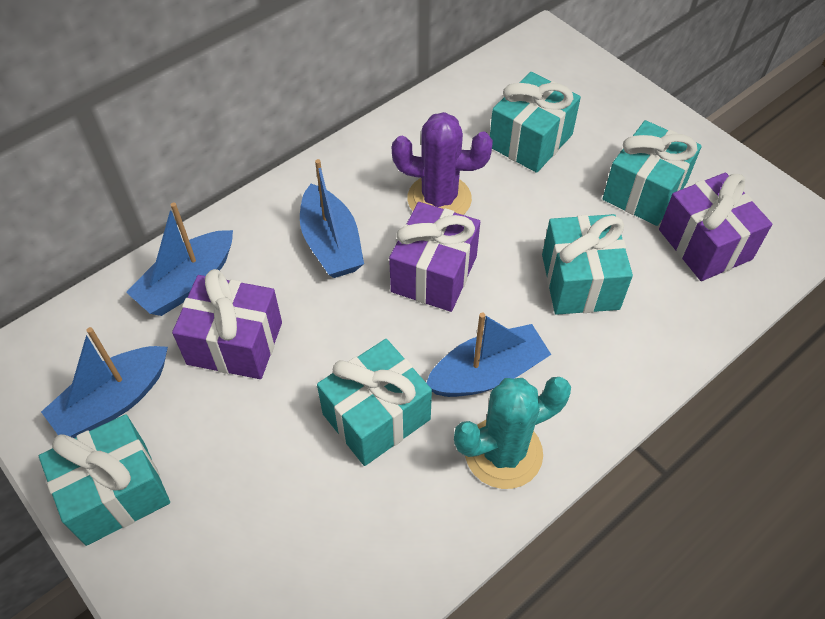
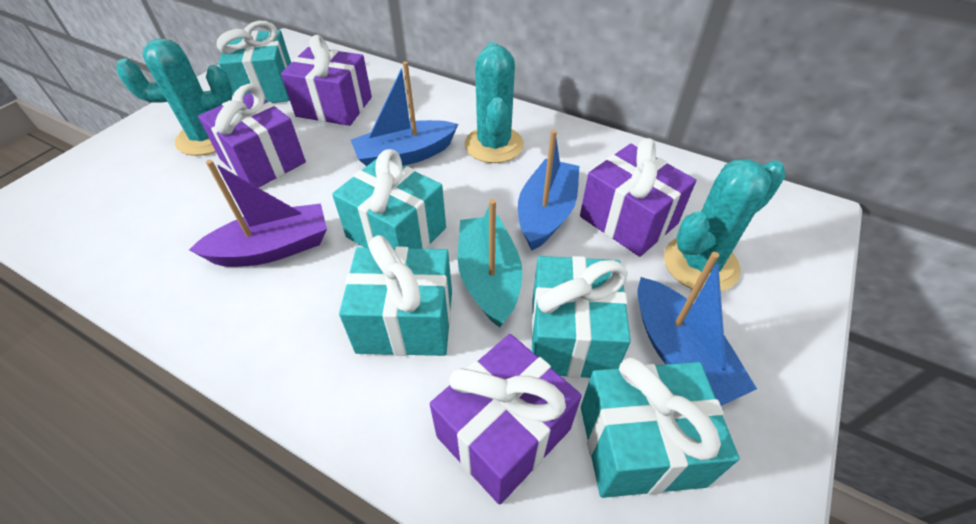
blue boat: [41,327,168,438] [126,202,233,316] [300,159,364,278] [426,312,551,397] = 4 -> [351,61,458,166] [518,130,579,251] [637,252,757,406] = 3
purple boat: none = 0 -> [189,160,327,267] = 1
purple cactus: [392,112,493,215] = 1 -> none = 0
purple gift: [172,269,282,379] [389,202,480,312] [659,173,772,281] = 3 -> [198,84,306,188] [281,35,372,126] [430,334,582,505] [580,138,696,257] = 4
turquoise boat: none = 0 -> [458,199,522,328] = 1
turquoise cactus: [454,377,571,489] = 1 -> [116,38,232,156] [464,42,524,163] [664,159,786,292] = 3

